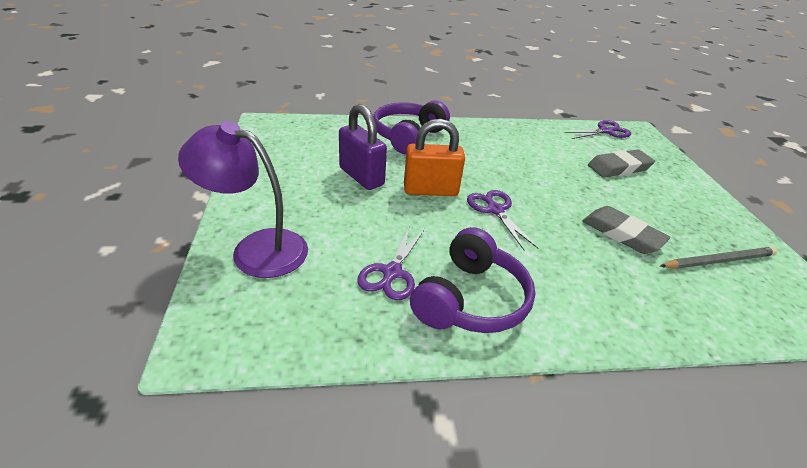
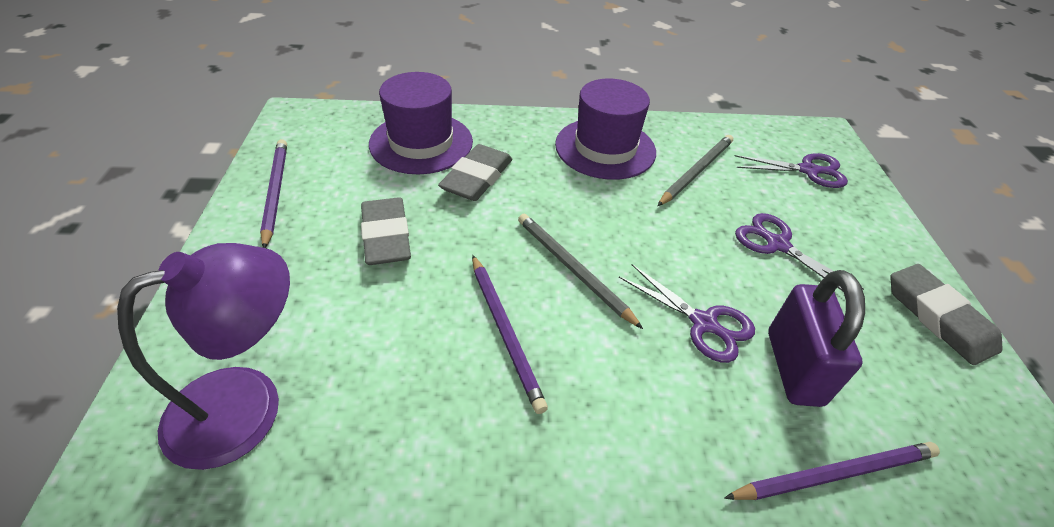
grey eraser: [582,206,670,254] [588,149,655,178] = 2 -> [361,197,411,265] [438,144,512,201] [890,264,1003,365] = 3
grey pencil: [660,247,777,269] = 1 -> [518,214,643,329] [658,135,733,206] = 2
orange padlock: [404,119,465,196] = 1 -> none = 0
purple hat: none = 0 -> [369,72,473,174] [555,79,656,180] = 2
purple headphones: [373,100,450,154] [410,227,535,333] = 2 -> none = 0
purple pencil: none = 0 -> [260,139,287,248] [472,255,548,414] [724,442,940,500] = 3

